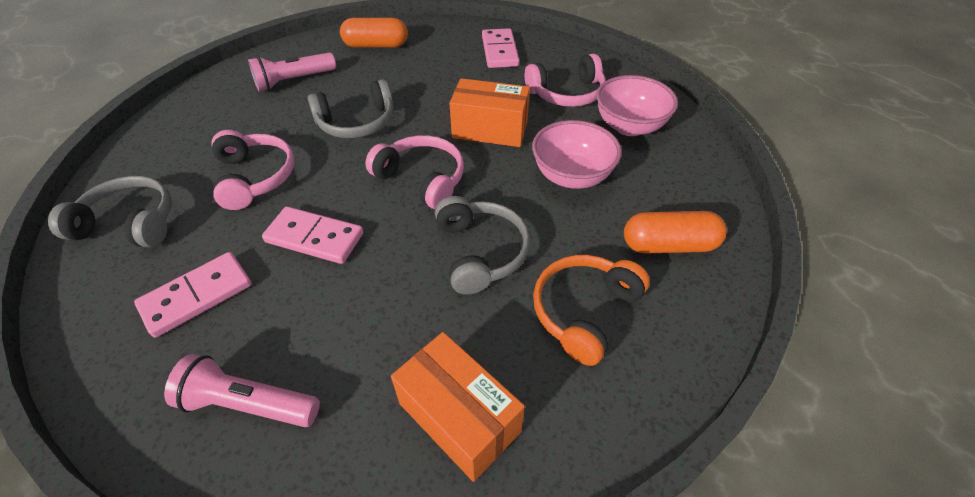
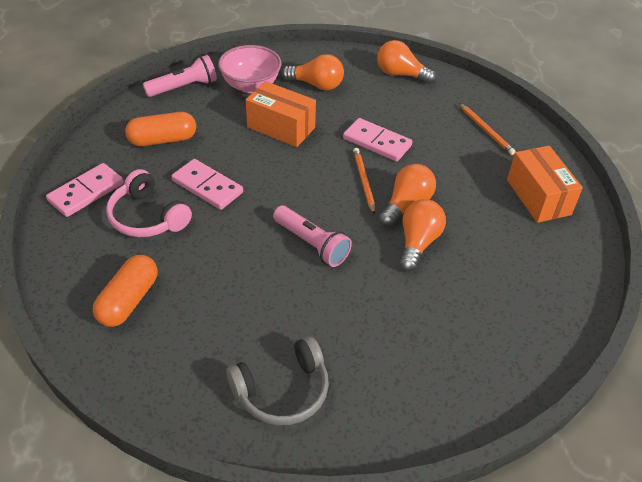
grey headphones: [48,176,172,248] [308,79,393,138] [435,196,530,295] = 3 -> [226,336,329,425] = 1
orange headphones: [533,255,650,366] = 1 -> none = 0
orange light bulb: none = 0 -> [282,54,344,90] [377,40,436,84] [379,164,436,227] [399,199,446,272] = 4
orange pencil: none = 0 -> [353,148,375,215] [459,103,516,155] = 2
pink bowl: [532,120,622,189] [596,75,678,136] = 2 -> [218,45,281,93] = 1
pink headphones: [212,130,295,210] [365,135,464,209] [525,54,606,107] = 3 -> [106,169,192,237] = 1

